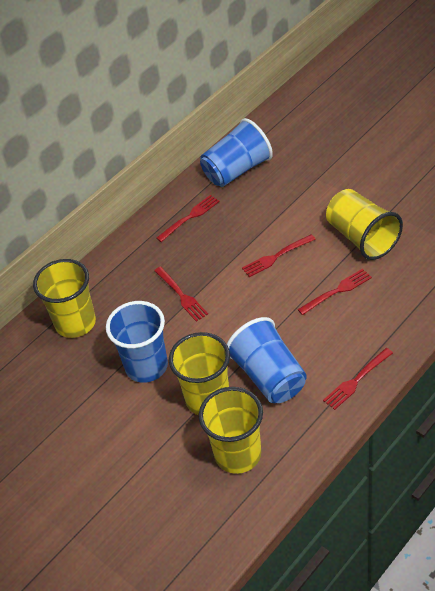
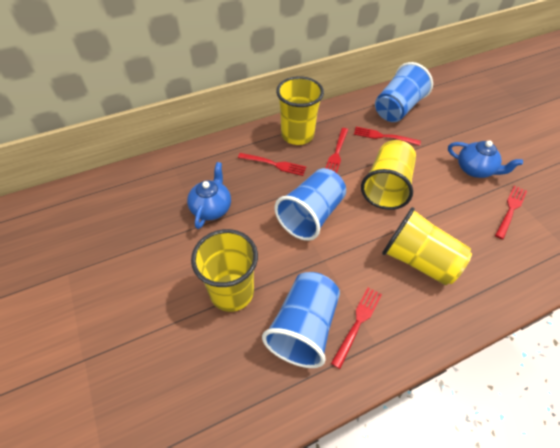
blue teapot: none = 0 -> [187,162,231,229] [448,141,523,178] = 2

